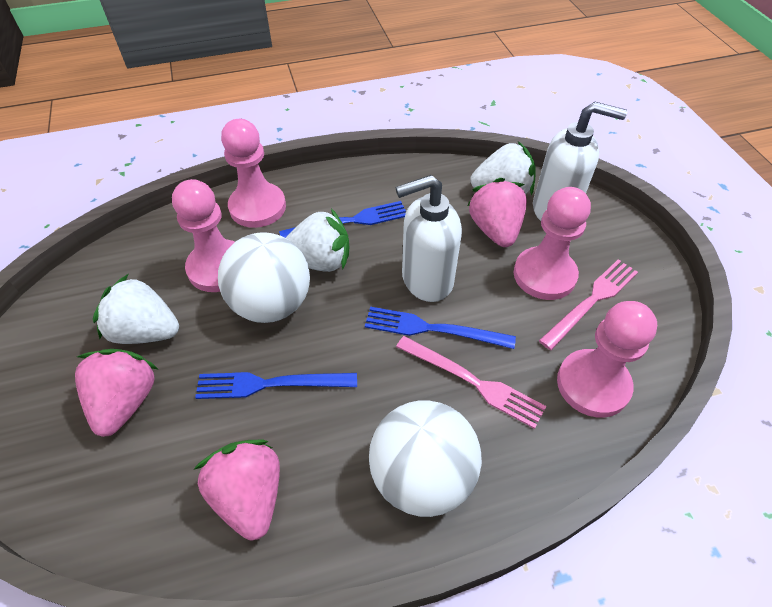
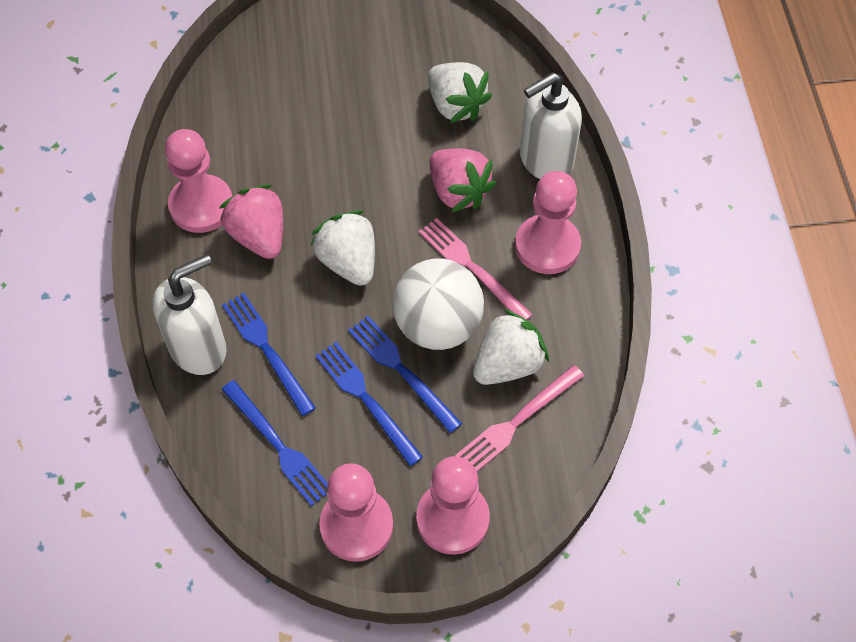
blue fork: [195,372,357,399] [279,201,406,238] [365,307,516,349] = 3 -> [221,380,328,506] [222,293,316,416] [315,342,423,466] [348,316,462,433] = 4
pink strawberry: [75,349,158,437] [193,440,280,540] [467,178,527,247] = 3 -> [219,184,283,259] [430,148,496,212] = 2
white ball: [218,232,310,323] [369,400,482,517] = 2 -> [393,258,484,350] = 1

